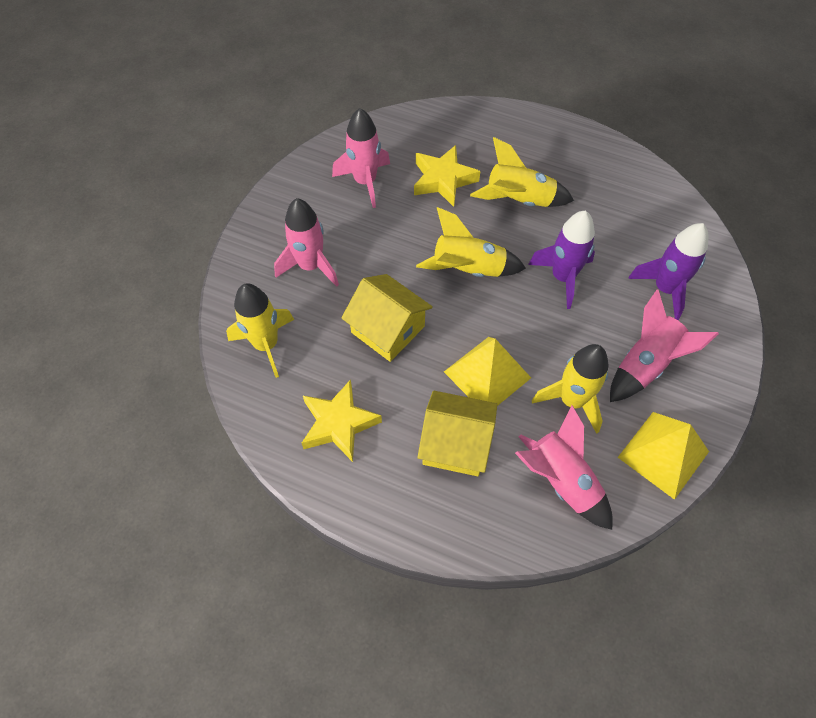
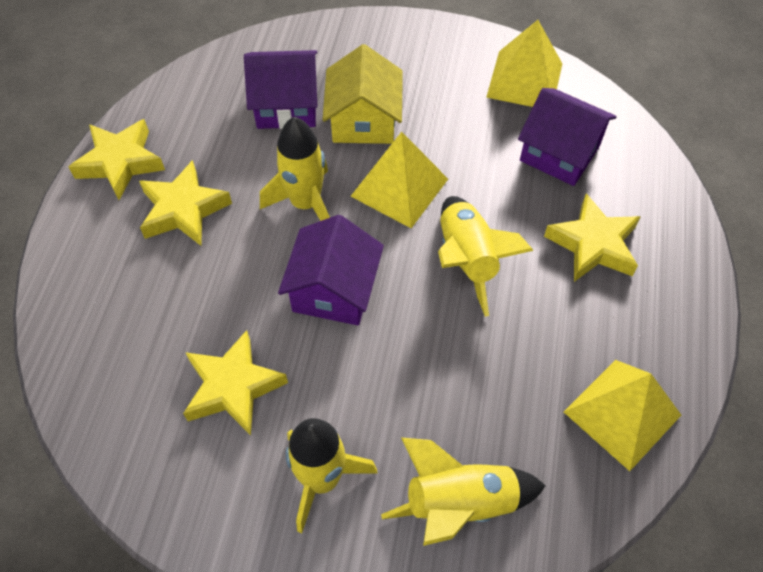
pink rocket: [274,198,339,287] [332,108,390,208] [515,405,613,530] [610,289,719,402] = 4 -> none = 0
purple house: none = 0 -> [244,50,317,129] [278,215,384,325] [518,88,617,186] = 3
purple rocket: [528,210,595,309] [628,223,708,321] = 2 -> none = 0
yellow house: [341,274,433,362] [417,391,497,476] = 2 -> [322,44,403,144] = 1
yellow pyramid: [444,337,531,406] [618,412,709,500] = 2 -> [351,132,448,228] [486,20,562,107] [564,360,681,471] = 3
yellow star: [302,379,382,462] [414,145,480,207] = 2 -> [69,119,165,200] [139,160,232,246] [183,330,288,436] [544,193,641,282] = 4

